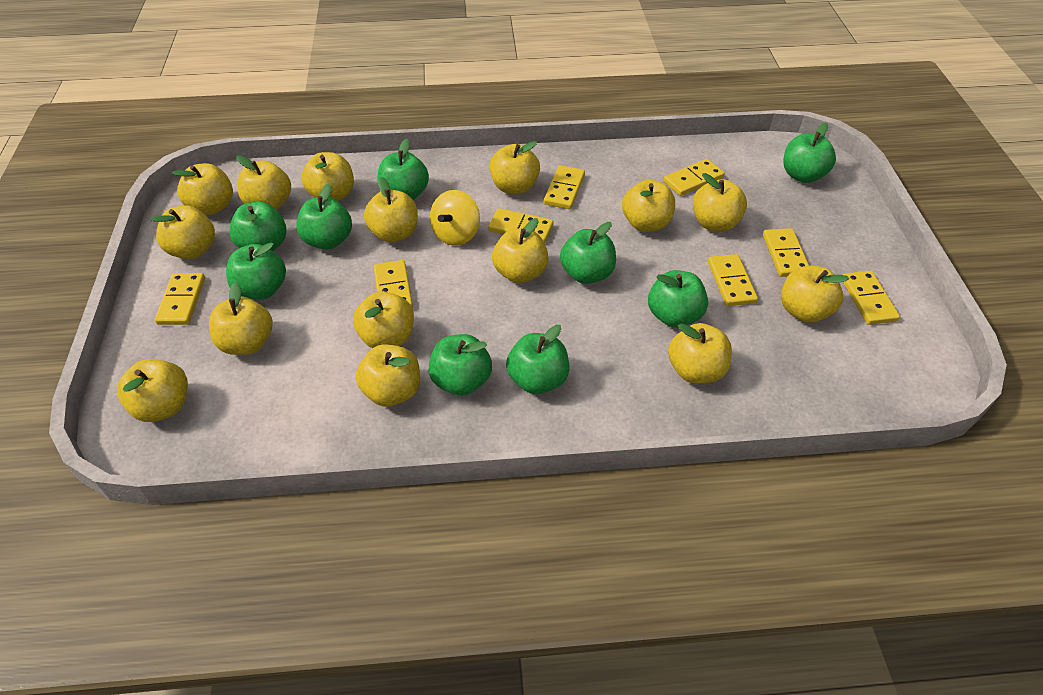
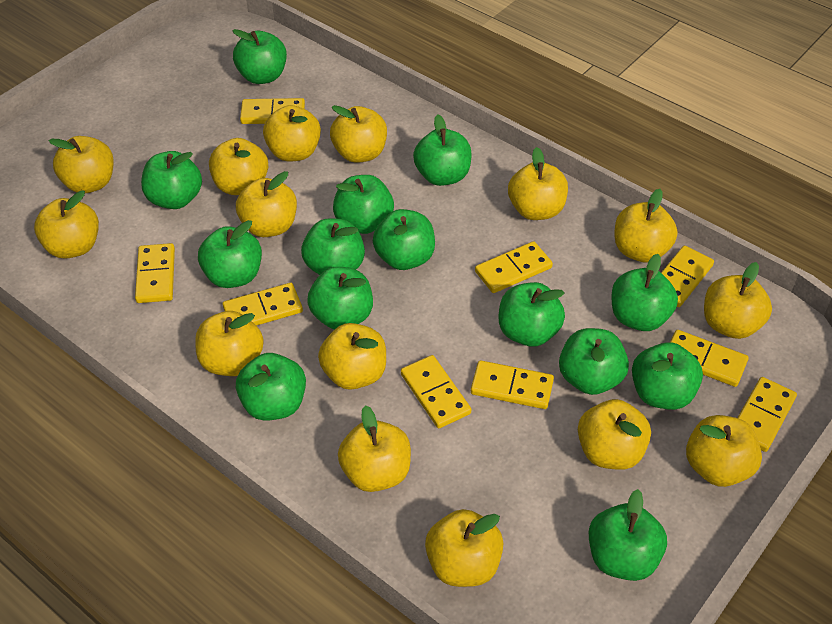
green apple: [226,242,286,300] [229,202,286,251] [296,183,352,249] [378,139,429,200] [428,334,492,396] [506,325,569,394] [560,222,616,284] [648,270,708,328] [784,123,836,183] = 9 -> [141,151,202,209] [198,220,262,288] [233,29,287,84] [236,353,306,421] [301,218,365,275] [307,267,373,329] [333,175,394,234] [373,209,435,270] [413,114,472,186] [499,282,565,347] [559,328,629,395] [589,489,667,581] [612,254,678,331] [632,342,703,410] = 14
yellow domino: [155,273,205,325] [374,260,413,308] [488,208,554,243] [544,165,585,209] [664,159,725,196] [708,254,758,306] [763,228,809,277] [843,271,900,325] = 8 -> [135,243,175,303] [223,283,303,326] [240,98,305,124] [401,355,471,428] [471,360,554,409] [475,241,553,293] [661,246,714,307] [670,330,749,387] [738,377,797,452] = 9
yellow spinning top: [430,190,480,246] = 1 -> none = 0

